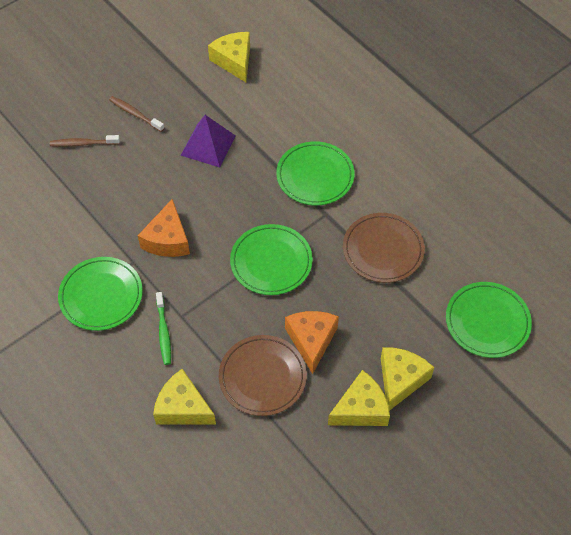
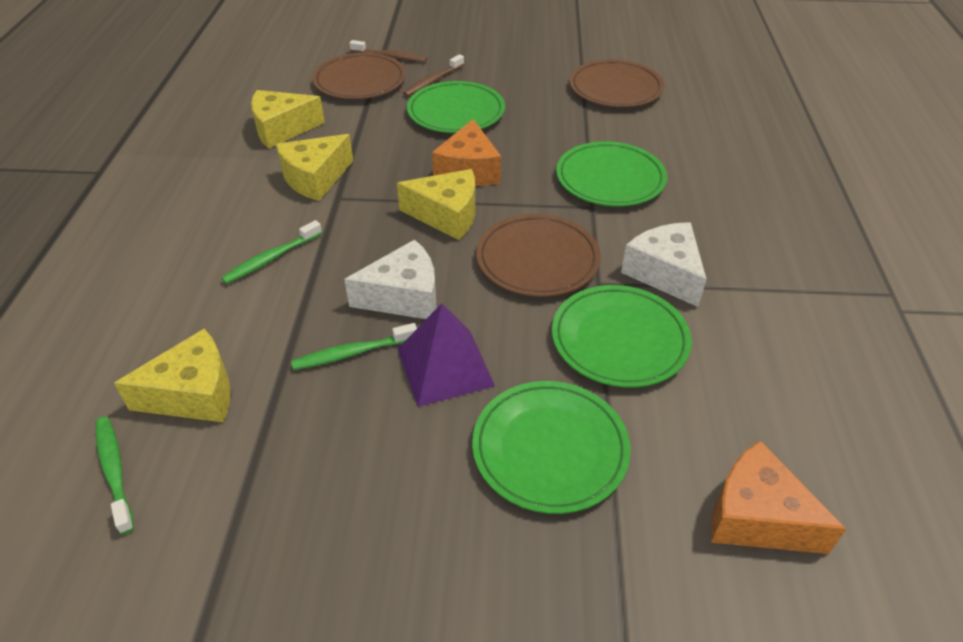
brown plate: [219,335,307,416] [343,213,425,283] = 2 -> [312,53,406,99] [476,214,601,297] [569,59,664,107] = 3
green toothbrush: [156,292,171,365] = 1 -> [96,417,134,535] [221,220,322,284] [291,323,417,370] = 3
white cheese: none = 0 -> [344,240,436,319] [621,222,707,307] = 2

